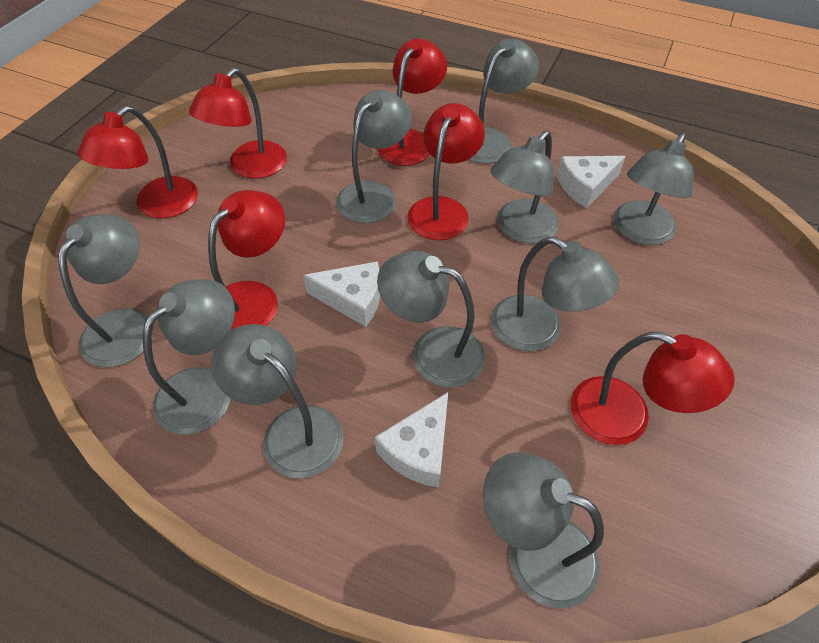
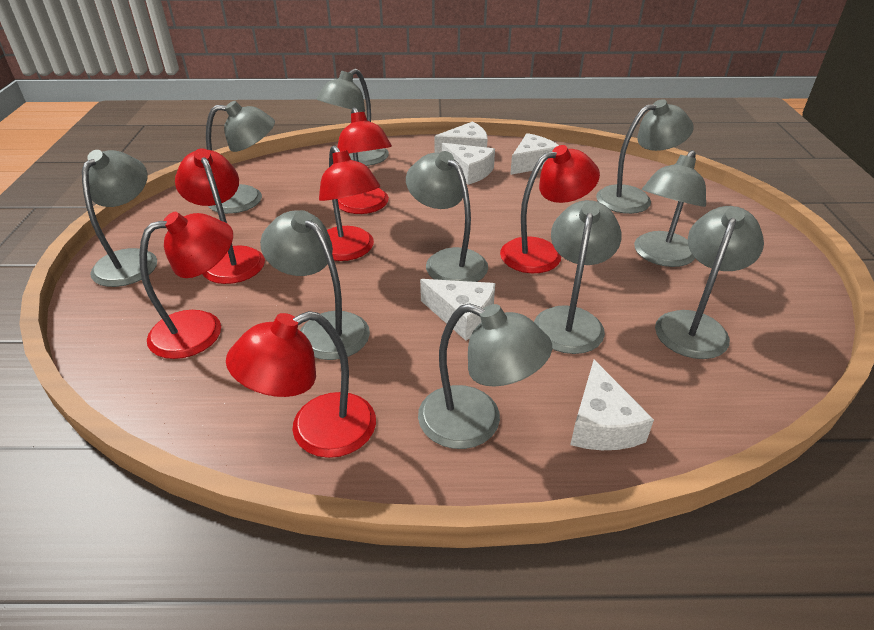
white cheese: [303,261,380,327] [375,392,448,488] [557,156,626,208] = 3 -> [420,279,495,341] [435,121,487,153] [442,143,495,185] [510,133,559,175] [570,360,654,450] = 5

